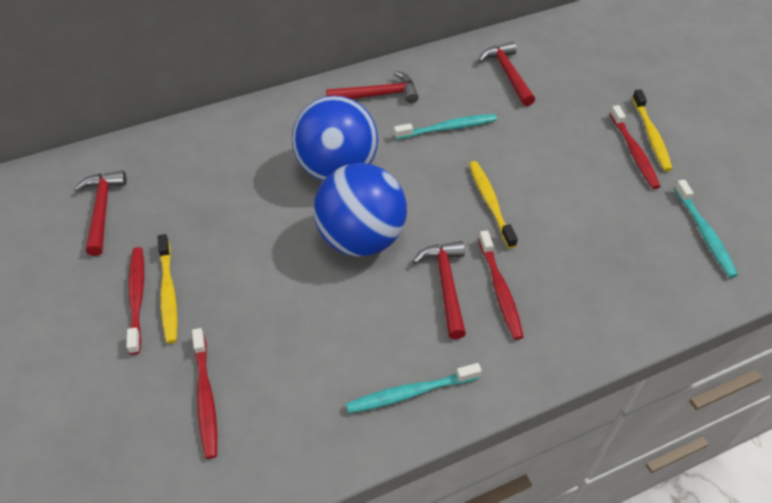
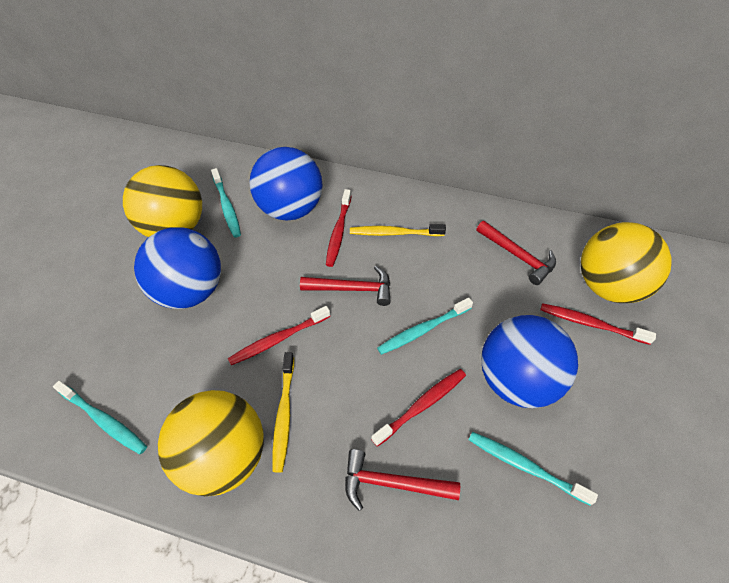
blue ball: [292,96,378,181] [314,163,407,256] = 2 -> [134,227,221,309] [249,147,323,221] [481,315,578,408] = 3
red hammer: [74,170,127,256] [326,71,419,104] [413,241,466,339] [478,42,535,106] = 4 -> [300,266,391,306] [345,449,460,511] [476,221,556,285] = 3
turquoise toothbrush: [346,363,482,413] [394,114,497,140] [674,180,738,278] = 3 -> [53,381,147,454] [211,168,241,237] [377,298,473,355] [469,432,598,506] = 4
yellow ball: none = 0 -> [123,165,202,237] [158,390,264,496] [581,222,672,303] = 3
yellow toothbrush: [157,234,178,344] [469,161,518,249] [632,89,672,171] = 3 -> [273,352,294,473] [350,224,446,236] = 2

